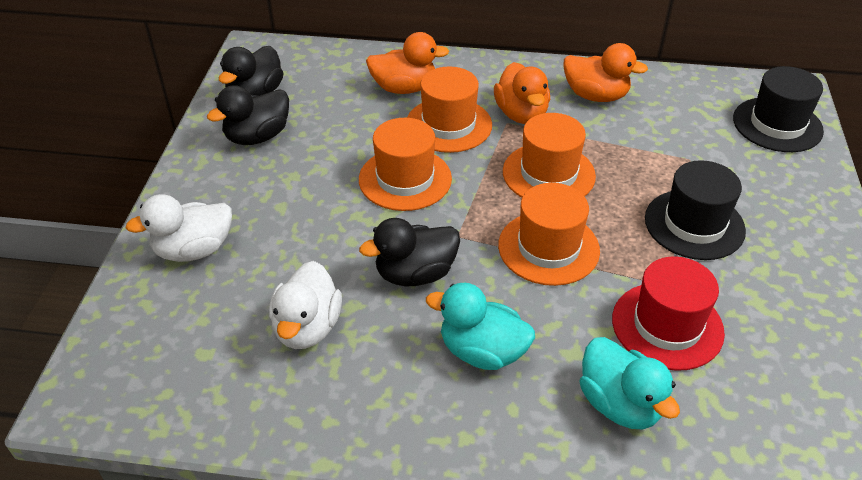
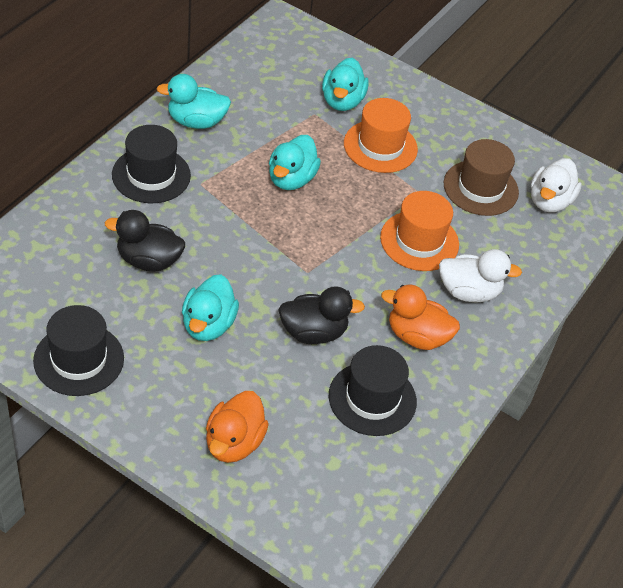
black duck: [207,85,289,145] [219,46,284,96] [359,218,460,286] = 3 -> [105,210,185,272] [278,286,365,344] = 2
black hat: [645,160,746,260] [733,66,824,152] = 2 -> [33,305,124,396] [112,125,191,203] [329,345,417,436] = 3
brown hat: none = 0 -> [444,139,519,216] = 1
orange duck: [366,32,449,94] [494,62,550,124] [563,43,648,102] = 3 -> [206,391,269,463] [381,285,460,350] = 2
orange hat: [359,118,452,211] [407,66,492,153] [498,183,600,286] [503,113,596,198] = 4 -> [344,98,418,173] [380,191,459,271] = 2
red hat: [612,256,725,371] = 1 -> none = 0
turquoise duck: [426,283,535,370] [580,337,680,430] = 2 -> [156,74,231,129] [182,274,239,341] [269,135,321,190] [322,58,369,111] = 4

